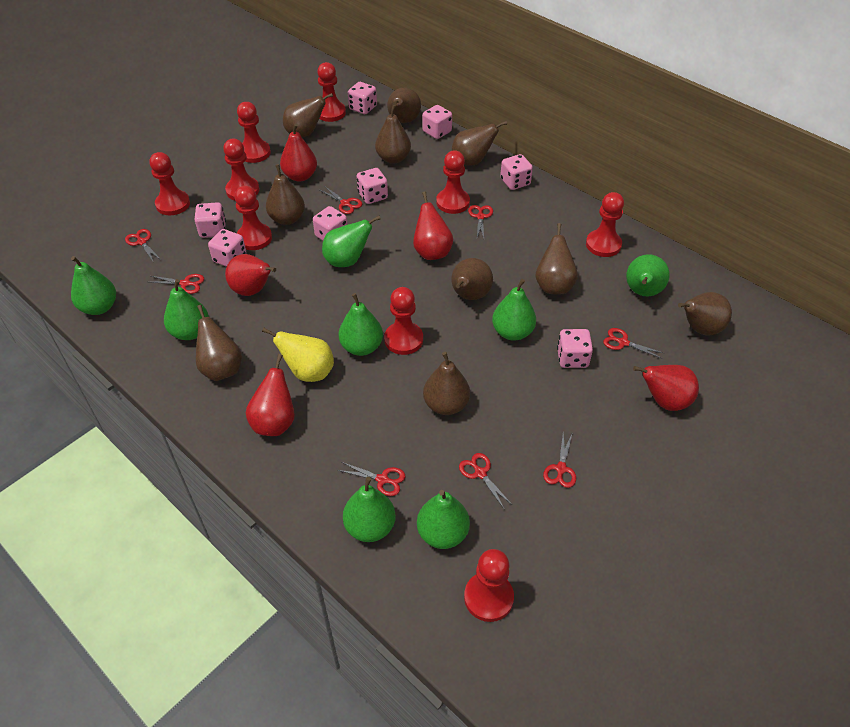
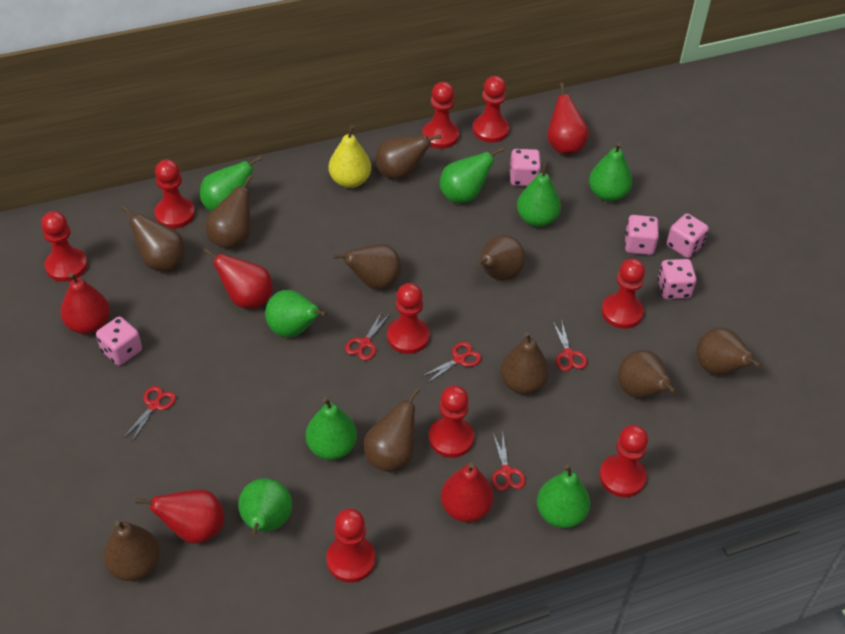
pink dice: [195,202,226,238] [208,229,246,267] [313,206,348,241] [348,82,377,114] [357,168,388,204] [422,105,452,139] [500,154,533,190] [557,329,593,368] = 8 -> [96,316,142,366] [510,149,541,186] [625,215,659,255] [658,259,697,299] [667,213,709,258] = 5
red scissors: [125,229,161,263] [150,274,204,294] [320,186,362,214] [337,462,405,496] [459,453,512,508] [468,205,493,238] [543,432,576,488] [603,328,663,359] = 8 -> [123,386,176,442] [345,311,390,360] [421,342,482,384] [492,433,526,491] [553,319,587,371] = 5

